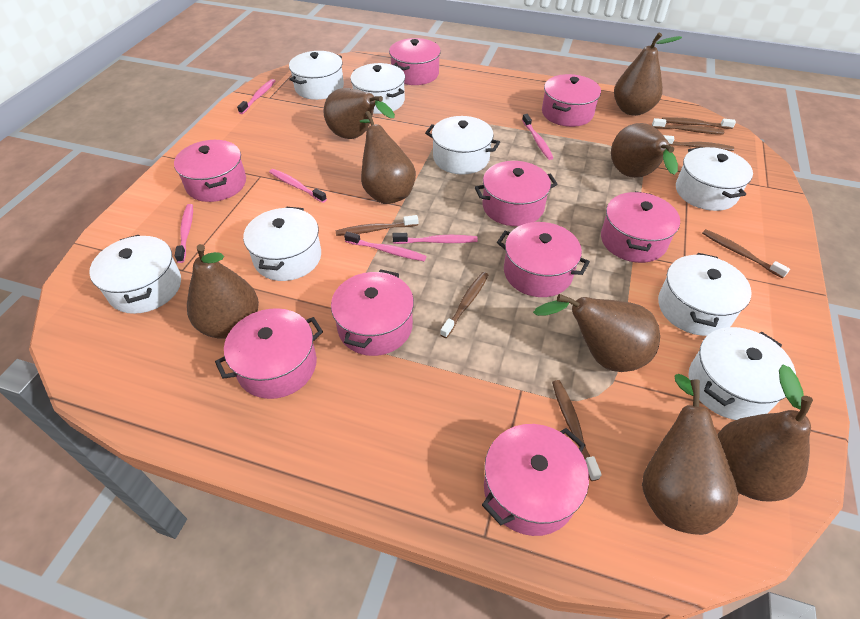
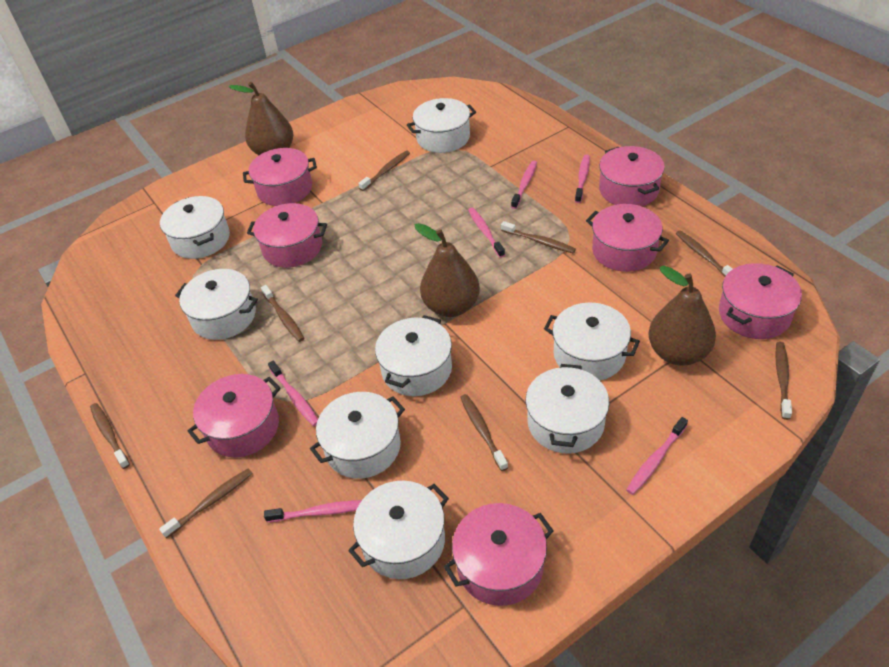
brown pear: [187,244,259,339] [324,88,395,139] [360,111,416,204] [533,294,660,372] [611,123,678,178] [614,33,682,116] [642,374,738,535] [717,365,813,502] = 8 -> [229,82,293,155] [415,223,480,317] [649,266,716,366] = 3
brown toothbrush: [336,215,418,236] [440,272,488,338] [552,380,602,481] [652,118,724,135] [662,117,736,129] [663,135,734,151] [702,229,790,278] = 7 -> [90,403,130,469] [159,468,253,538] [261,285,305,342] [358,151,410,191] [460,394,508,471] [501,221,576,253] [676,230,733,277] [775,342,792,420] = 8
pink pot: [174,140,246,202] [215,308,323,399] [331,269,414,356] [389,38,441,85] [475,161,557,226] [482,424,589,536] [497,222,590,297] [542,74,601,127] [601,191,680,263] = 9 -> [187,374,281,457] [243,148,317,206] [247,203,327,268] [444,503,554,606] [586,204,669,272] [599,146,665,206] [719,263,802,339] = 7

